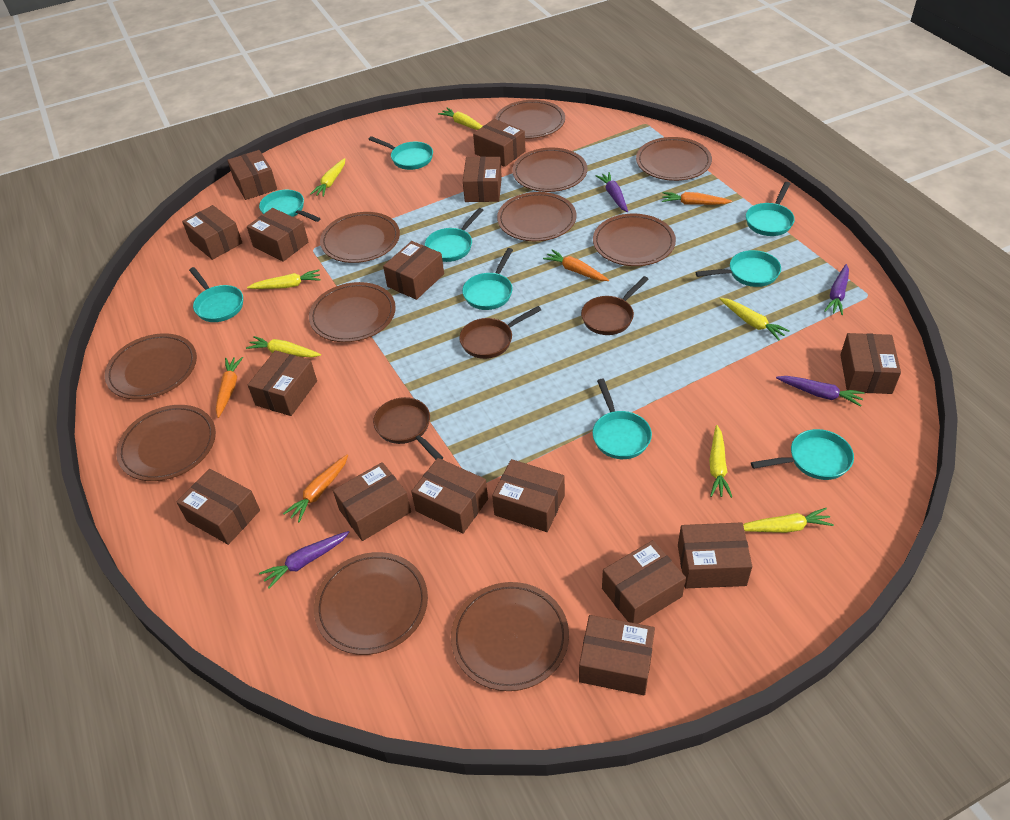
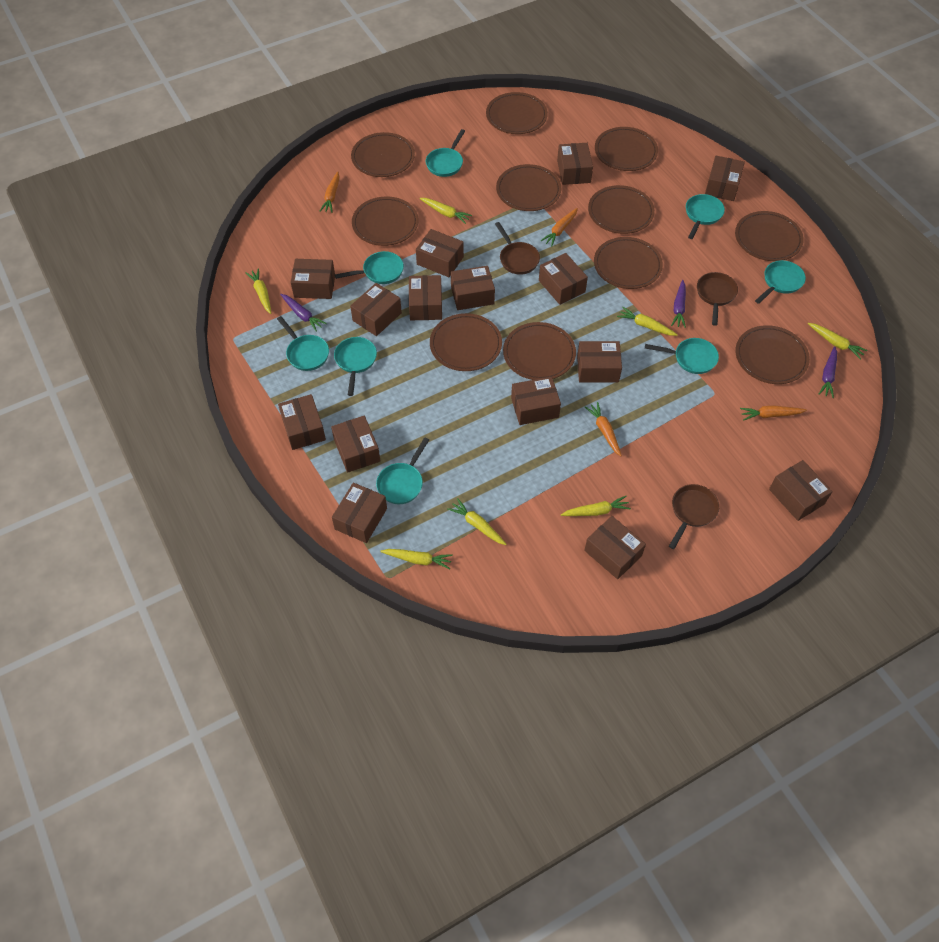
purple carrot: [259,531,350,589] [595,172,628,212] [776,376,864,407] [824,264,849,315] = 4 -> [280,294,327,332] [671,280,686,328] [819,346,837,398] = 3
turquoise pan: [189,267,243,322] [259,190,321,222] [368,136,433,170] [425,208,483,262] [462,248,513,310] [593,379,652,459] [695,250,781,287] [746,182,795,236] [751,429,854,480] = 9 -> [277,316,329,371] [334,337,377,396] [335,251,404,284] [376,438,429,504] [426,129,465,177] [645,338,719,374] [686,194,725,239] [755,260,806,304] = 8

